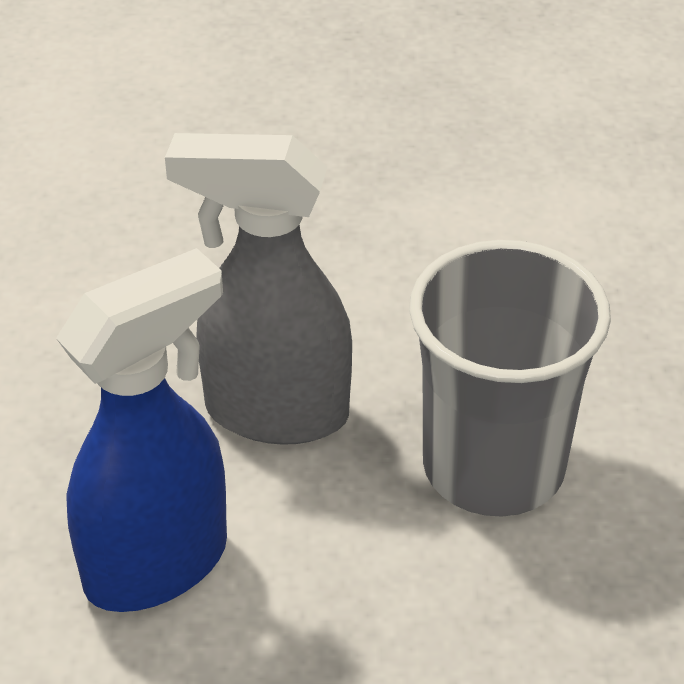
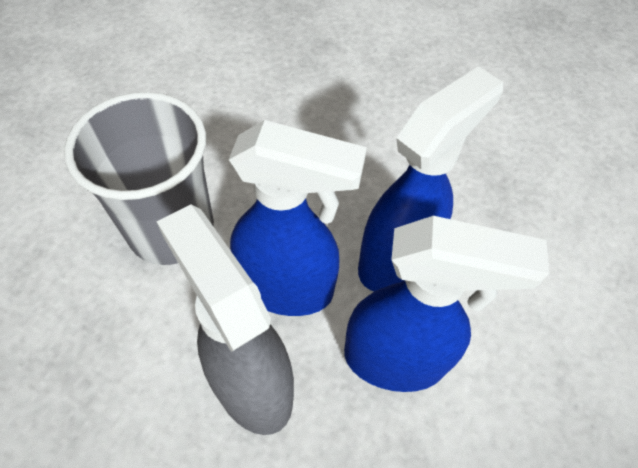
blue spray bottle: [56,248,227,612] = 1 -> [229,120,367,316] [344,216,549,392] [358,66,503,291] = 3

